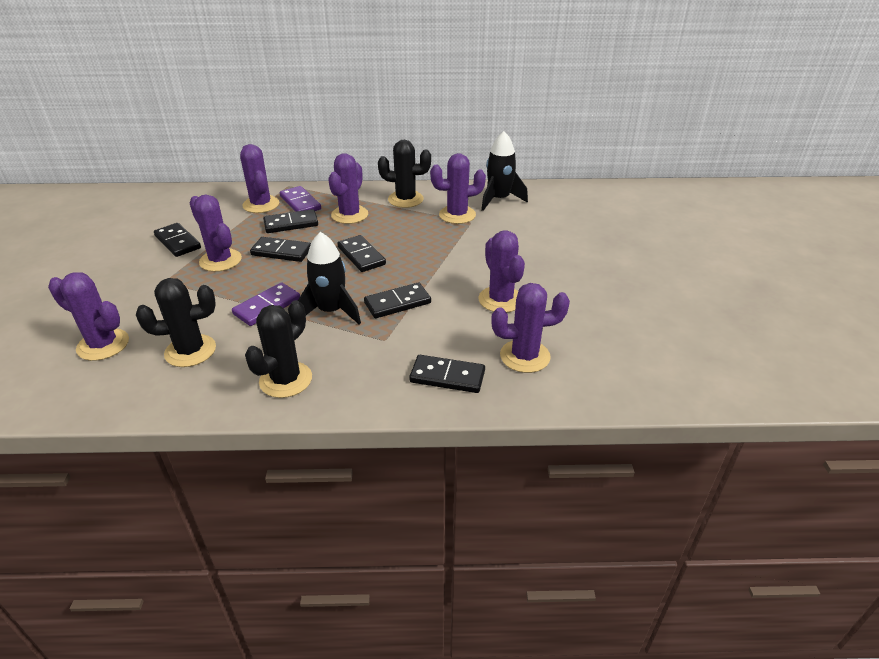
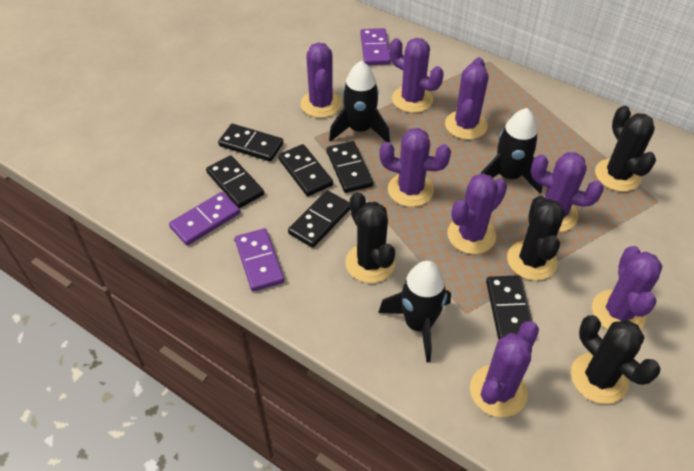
black cactus: [136,278,216,367] [245,300,312,398] [378,140,431,208] = 3 -> [345,192,396,283] [507,196,565,281] [571,315,661,404] [595,106,656,192] = 4
black rocket: [298,232,361,324] [481,131,528,211] = 2 -> [329,61,390,143] [378,261,451,363] [481,108,543,194] = 3
purple cactus: [48,272,129,361] [190,195,242,272] [240,144,279,213] [328,153,368,224] [430,153,486,224] [478,231,525,313] [491,283,570,373] = 7 -> [301,42,342,118] [379,128,451,207] [390,38,444,113] [445,57,488,140] [447,173,507,254] [470,321,539,417] [531,152,604,232] [592,246,663,330] = 8
purple domino: [232,282,300,326] [280,186,321,212] = 2 -> [169,192,240,245] [235,228,285,291] [360,28,391,65] = 3

